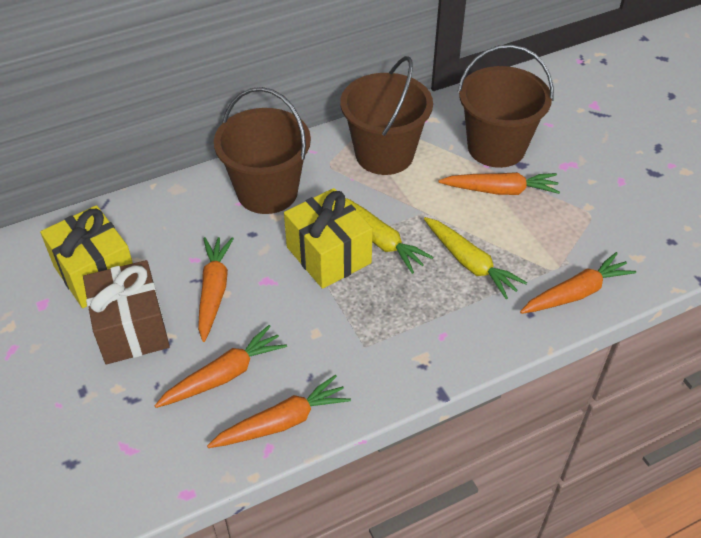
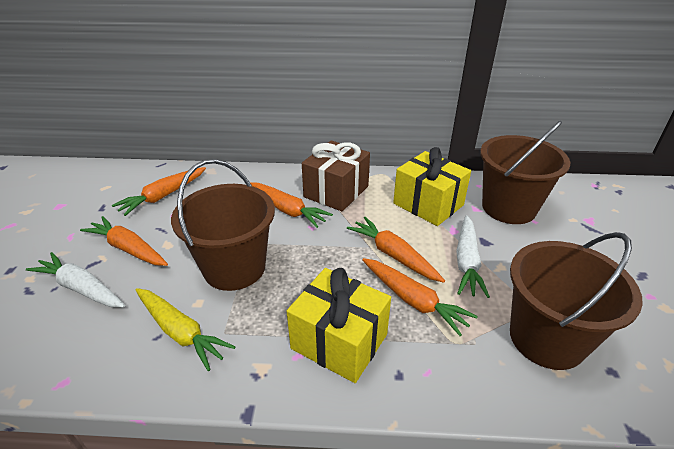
white carrot: none = 0 -> [26,252,125,307] [456,215,490,298] = 2
yellow carrot: [345,198,433,274] [424,217,527,299] = 2 -> [135,288,235,371] = 1

